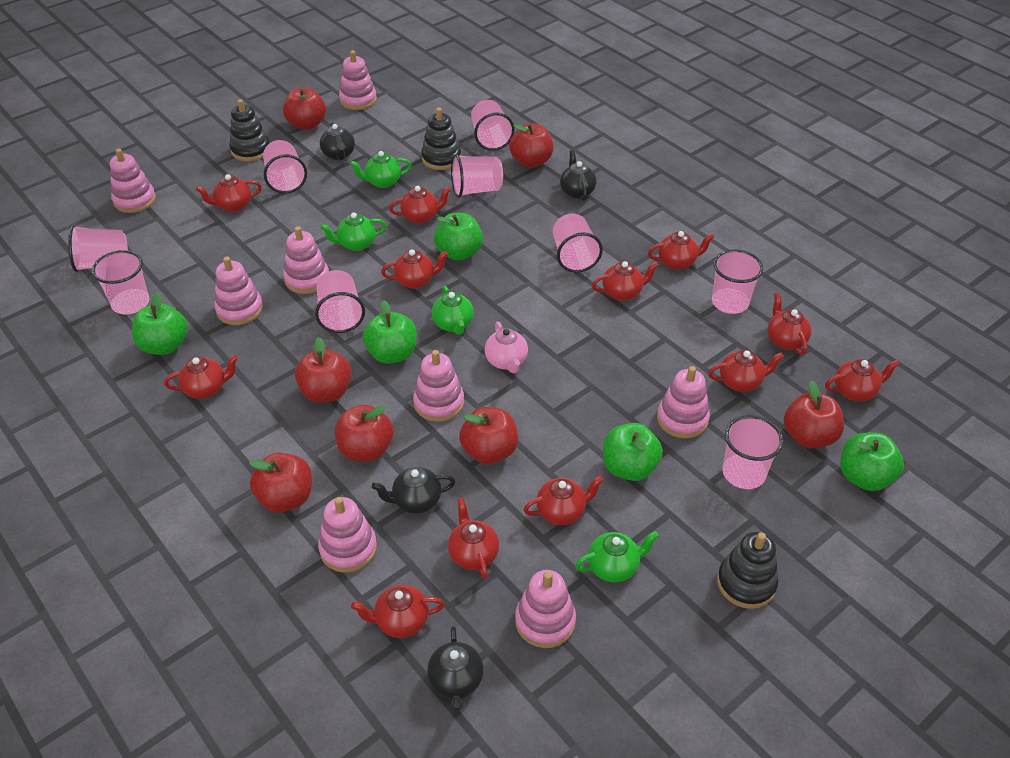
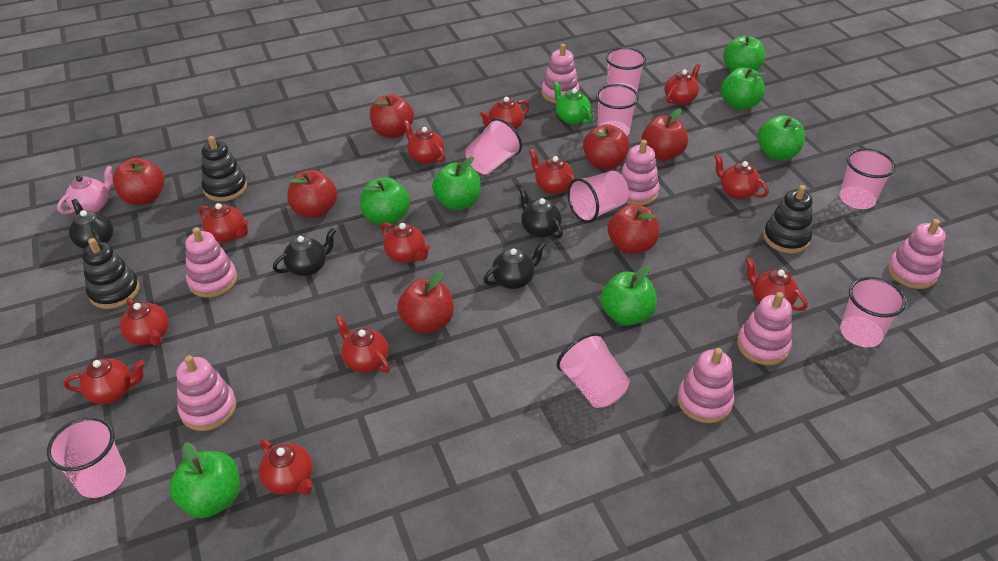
green apple: [132,292,188,355] [363,300,417,364] [434,213,483,261] [603,423,663,481] [841,433,904,491] = 5 -> [169,442,240,518] [360,177,410,225] [432,157,481,210] [601,266,657,326] [721,67,765,110] [723,36,765,72] [758,115,805,160] = 7
green teapot: [320,212,387,251] [349,151,412,188] [432,286,474,335] [575,531,659,582] = 4 -> [553,81,593,124] = 1
pink cup: [68,225,128,272] [92,250,149,314] [263,140,307,194] [315,270,365,333] [451,154,503,198] [471,100,514,151] [553,213,603,273] [712,249,763,314] [722,415,784,489] = 9 -> [47,417,126,498] [465,118,522,175] [556,332,630,408] [567,171,629,223] [596,84,639,136] [606,47,646,92] [840,148,895,209] [840,277,906,347] = 8
pink stacking toy: [110,149,156,213] [214,256,263,325] [283,226,329,294] [318,497,377,573] [339,50,377,110] [413,350,464,422] [515,570,576,648] [657,366,710,439] = 8 -> [176,355,236,431] [185,227,237,298] [541,44,579,103] [620,140,659,206] [677,348,734,423] [737,292,792,365] [888,219,946,289] = 7

